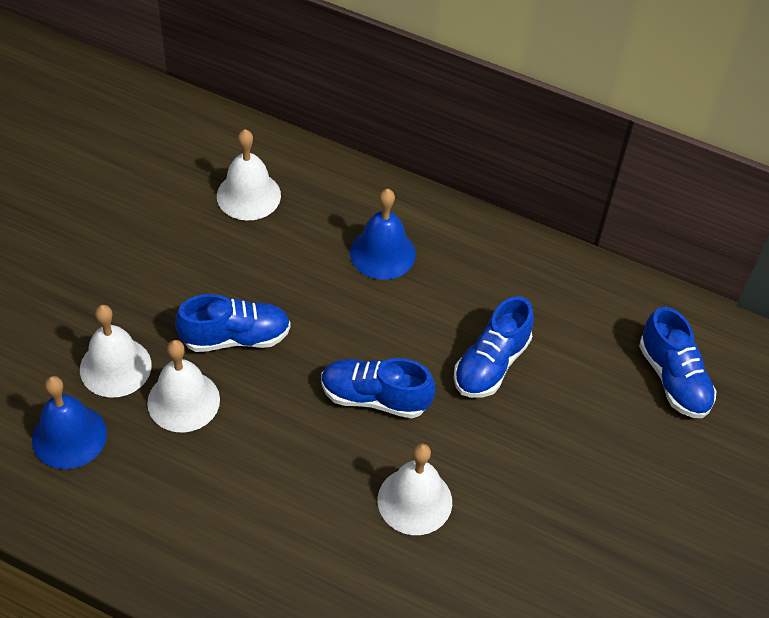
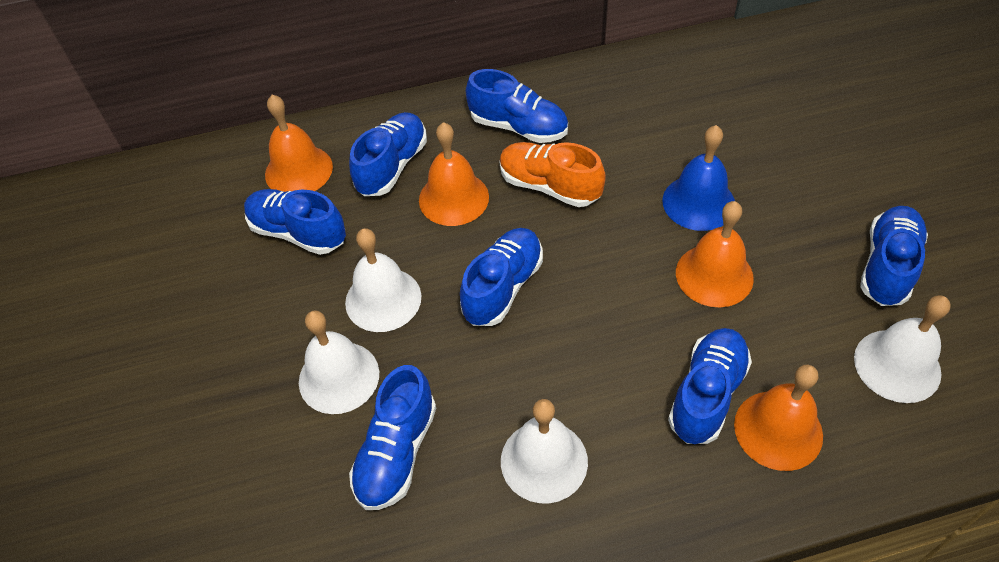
blue bell: [32,376,107,469] [350,189,416,280] = 2 -> [662,125,735,231] = 1
blue shoe: [175,294,291,352] [321,358,435,418] [454,296,534,398] [639,307,717,418] = 4 -> [244,189,346,255] [349,112,427,196] [349,365,436,510] [460,228,543,326] [466,69,568,143] [668,328,752,444] [860,206,928,306] = 7
orange bell: none = 0 -> [265,95,333,192] [419,122,489,226] [676,201,754,307] [734,364,823,471] = 4
orange shoe: none = 0 -> [499,142,606,207] = 1

